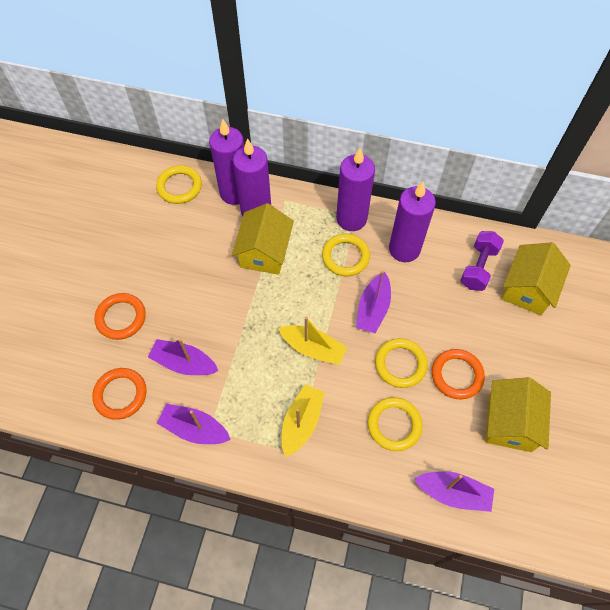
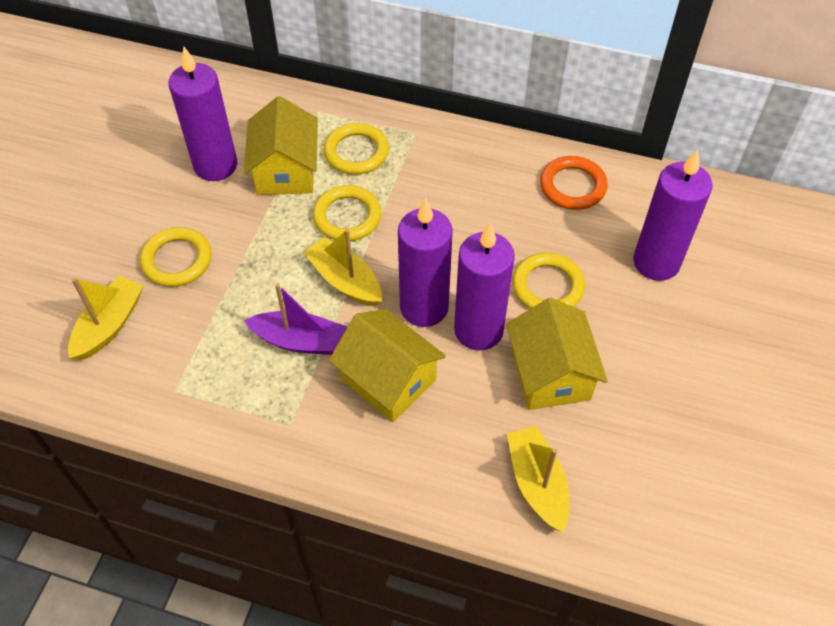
orange ring: [92,368,147,420] [94,293,146,340] [432,349,485,399] = 3 -> [540,156,608,210] = 1
purple boat: [148,339,219,375] [157,404,231,444] [356,271,391,333] [414,471,494,512] = 4 -> [244,283,347,355] = 1
purple dumbbell: [460,231,504,291] = 1 -> none = 0
yellow boat: [278,317,347,365] [282,385,325,457] = 2 -> [68,276,143,360] [303,229,382,306] [507,426,569,532] = 3

